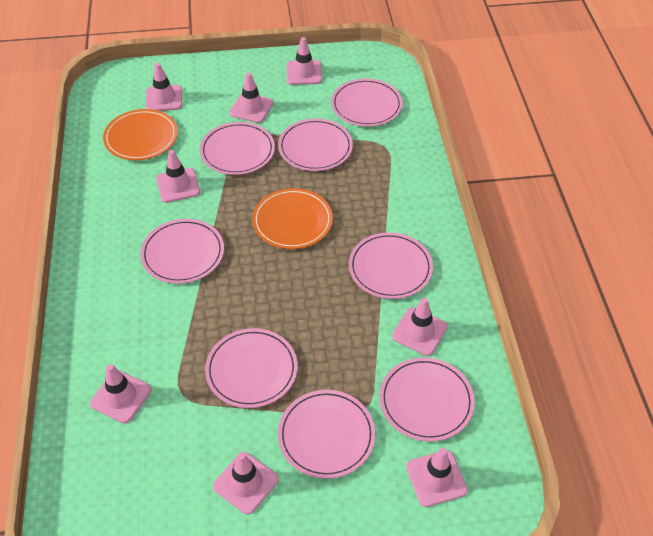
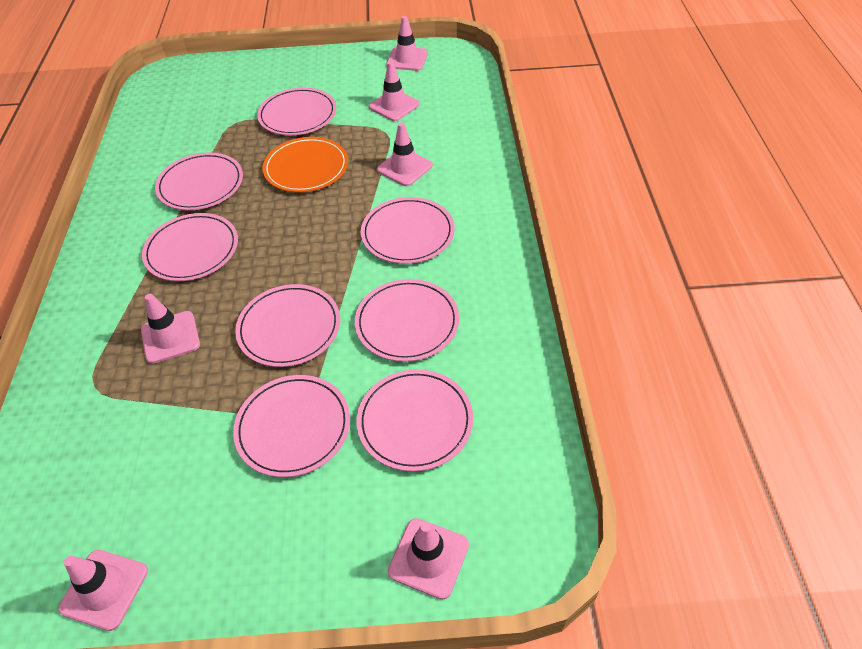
orange plate: [103,109,178,160] [252,188,333,249] = 2 -> [262,137,348,193] = 1
pink traffic cone: [90,364,152,423] [146,63,182,111] [156,150,200,203] [213,452,279,515] [229,72,273,123] [287,37,322,85] [392,298,448,356] [406,448,468,507] = 8 -> [58,550,148,631] [141,294,200,364] [369,61,420,121] [377,123,433,186] [386,16,428,71] [388,518,469,600] = 6

